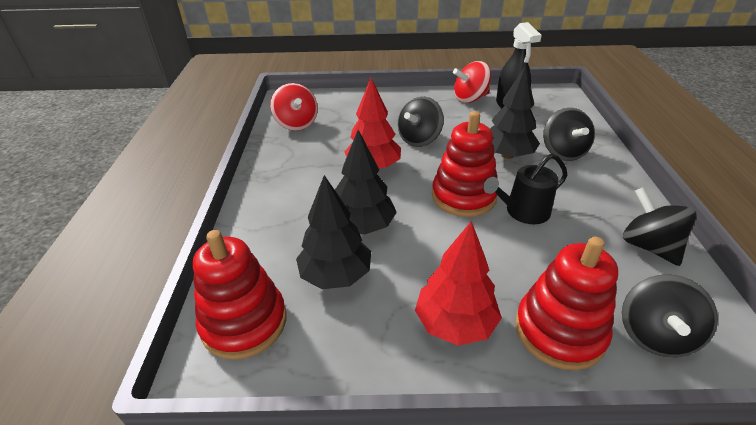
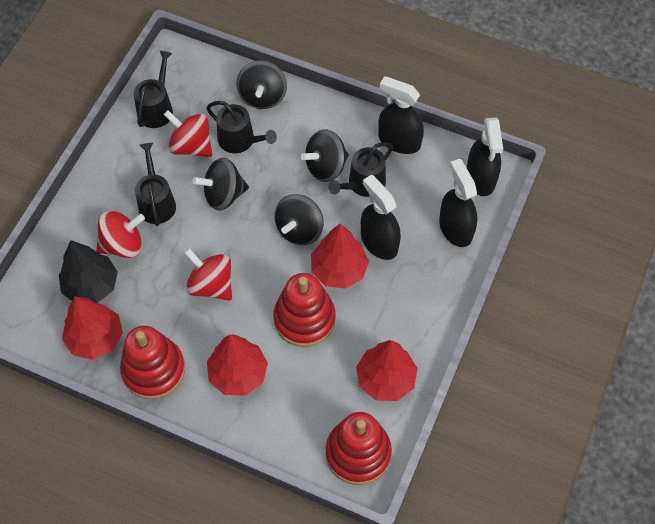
black spray bottle: [496,22,542,109] = 1 -> [361,175,401,260] [378,76,424,154] [439,159,477,247] [467,118,503,196] = 4
black tree: [296,175,371,289] [335,130,397,235] [490,66,540,159] = 3 -> [59,240,118,303] = 1
black watering can: [483,153,567,224] = 1 -> [134,50,173,128] [135,143,176,226] [206,101,277,153] [328,142,393,197] = 4
red spinning top: [270,83,318,131] [453,61,491,103] = 2 -> [96,211,145,258] [164,110,212,157] [184,248,232,301] = 3
red tree: [345,78,401,169] [415,221,502,346] = 2 -> [62,296,123,360] [207,334,268,396] [311,224,369,289] [356,340,418,401] = 4

